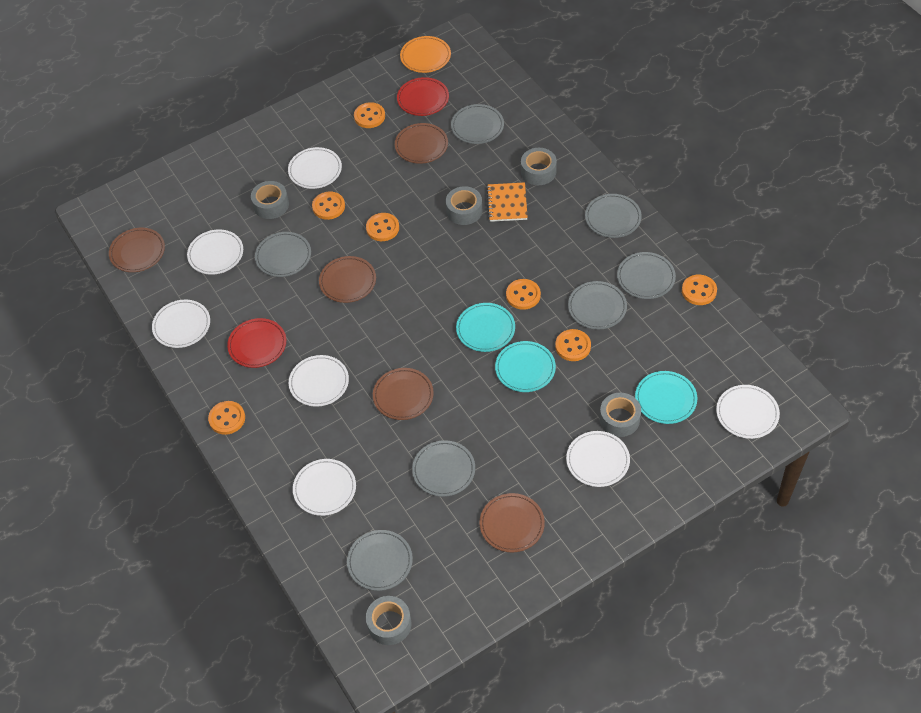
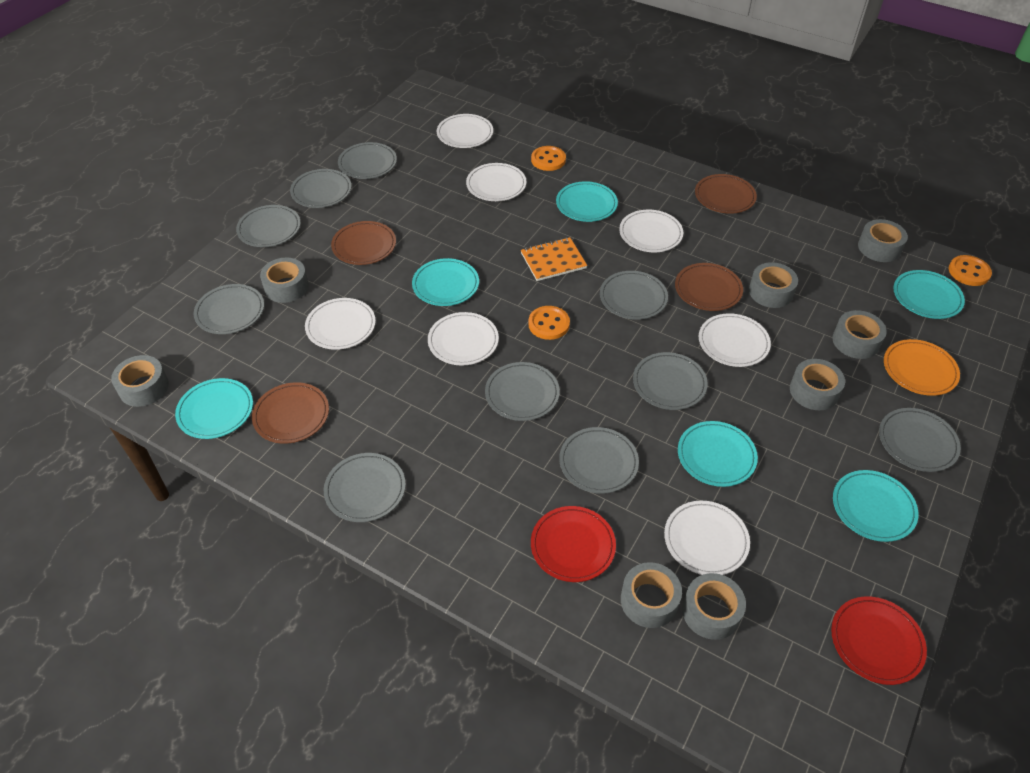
brown plate: [109,228,165,272] [319,256,376,303] [373,368,434,420] [395,123,448,164] [479,493,545,552] = 5 -> [252,382,329,444] [331,221,396,265] [675,263,743,311] [695,174,757,214] = 4
grey plate: [255,232,311,277] [347,530,413,591] [412,440,475,497] [451,104,504,144] [568,281,627,330] [585,194,642,238] [617,252,676,299] = 7 -> [194,284,264,334] [236,205,301,247] [290,169,351,208] [324,453,406,522] [338,142,397,179] [485,362,560,421] [559,427,639,494] [600,271,668,320] [633,352,708,410] [879,408,961,472] = 10
grey tape: [251,181,289,219] [366,596,412,645] [446,186,482,225] [521,148,557,185] [600,393,641,437] = 5 -> [111,355,169,407] [260,258,309,303] [621,562,682,628] [682,573,746,640] [749,262,798,308] [790,359,845,410] [833,310,887,359] [858,219,908,262] = 8
orange button: [208,401,245,435] [312,192,345,220] [354,102,385,128] [366,213,399,241] [506,279,541,310] [555,329,591,361] [682,275,717,305] = 7 -> [528,306,570,340] [531,146,566,171] [949,255,992,286] = 3
turquoise plate: [456,303,515,352] [495,341,556,392] [635,371,697,424] = 3 -> [175,378,253,439] [412,258,479,306] [556,181,618,222] [678,421,758,487] [833,470,918,542] [893,270,965,319] = 6

